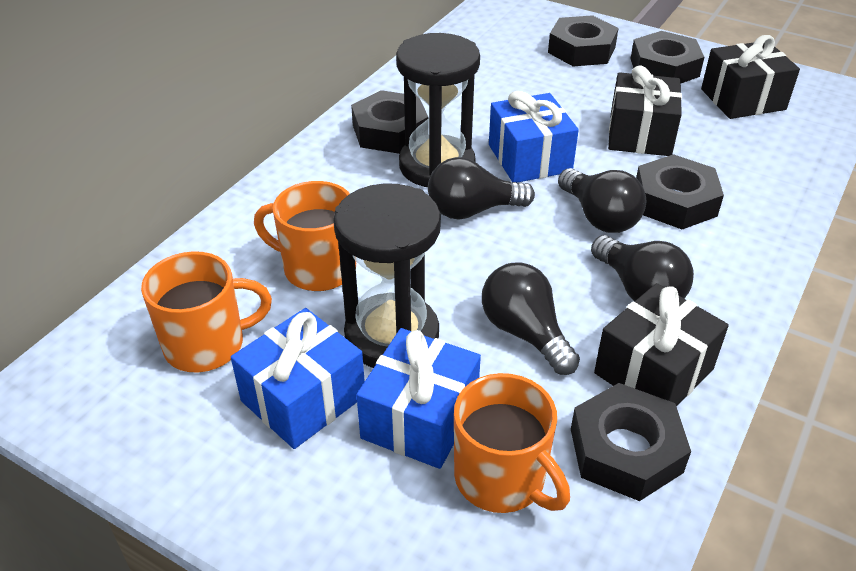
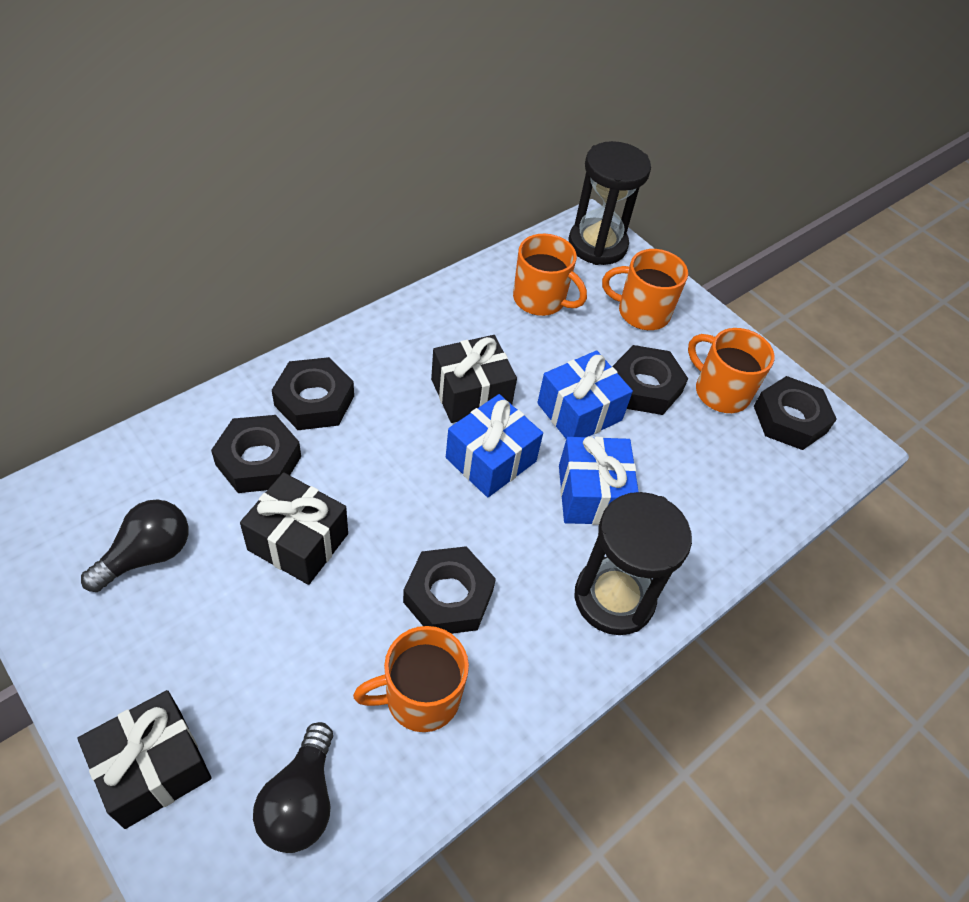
black light bulb: [428,157,535,219] [482,262,580,375] [558,168,646,233] [591,235,694,302] = 4 -> [81,499,188,592] [253,722,333,853] = 2
orange mug: [141,251,272,373] [254,181,356,291] [454,373,570,513] = 3 -> [353,626,469,732] [513,234,587,316] [602,249,688,330] [688,328,774,413] = 4

